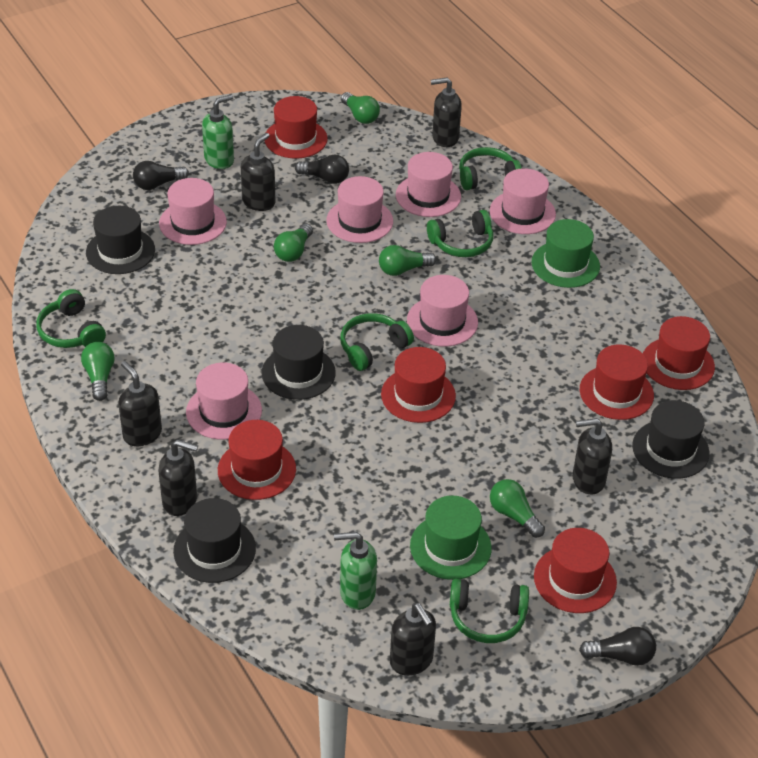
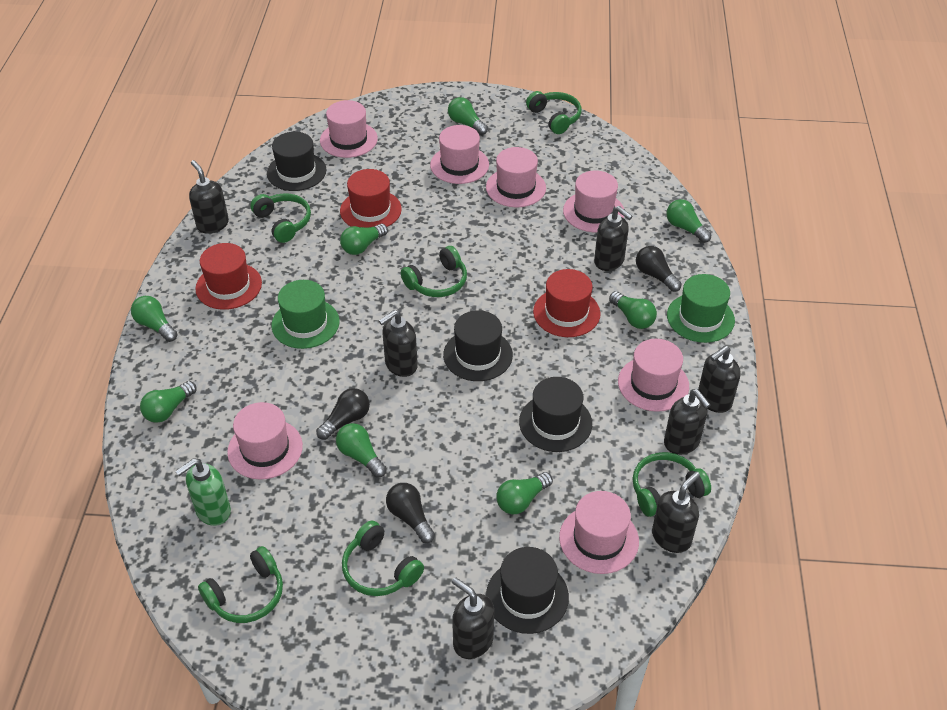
black soap dispenser: [118,361,162,446] [159,440,198,516] [241,133,276,211] [390,603,436,676] [431,78,462,147] [572,418,612,494] = 6 -> [189,160,229,233] [379,310,418,377] [452,577,494,659] [594,206,633,271] [652,472,700,553] [664,389,711,455] [698,346,741,413] = 7
green headphones: [36,289,106,348] [340,313,414,371] [427,210,493,257] [450,579,529,643] [459,147,522,190] = 5 -> [198,546,283,623] [250,193,311,243] [342,521,424,596] [401,246,467,297] [526,91,582,134] [633,452,711,517] = 6
green light bulb: [81,342,115,401] [274,224,313,262] [341,92,380,124] [379,245,436,276] [490,479,545,538] = 5 -> [131,296,177,342] [140,381,196,423] [336,423,387,478] [340,224,388,255] [448,97,488,135] [496,472,553,514] [609,291,657,329] [666,199,711,243] = 8
green soap dispenser: [202,94,234,169] [334,532,377,610] = 2 -> [175,458,231,526] = 1
pink hat: [159,178,227,245] [186,363,262,440] [326,176,393,243] [396,152,461,217] [407,275,478,347] [490,168,556,234] = 6 -> [227,402,303,480] [320,100,378,158] [430,125,489,184] [486,147,546,207] [559,491,639,574] [563,171,624,232] [618,339,689,412] = 7
red hat: [218,420,296,500] [265,96,328,158] [381,347,456,423] [534,528,617,613] [580,344,654,420] [643,316,715,390] = 6 -> [195,243,262,310] [340,169,402,227] [533,269,600,337] = 3

